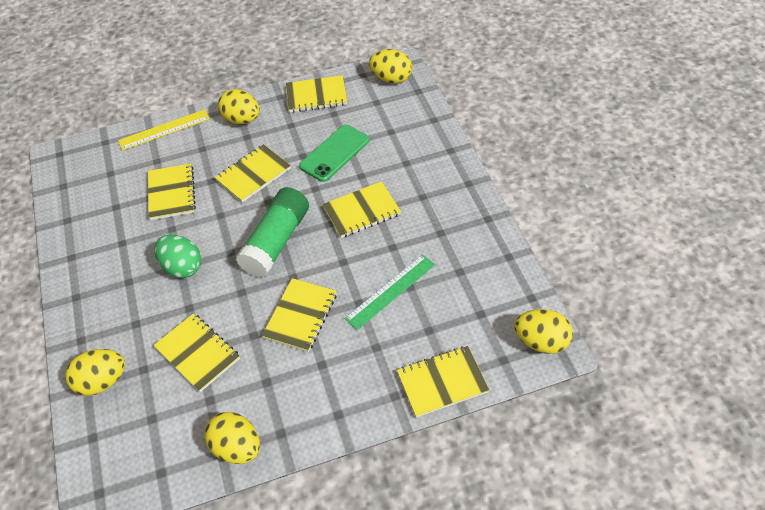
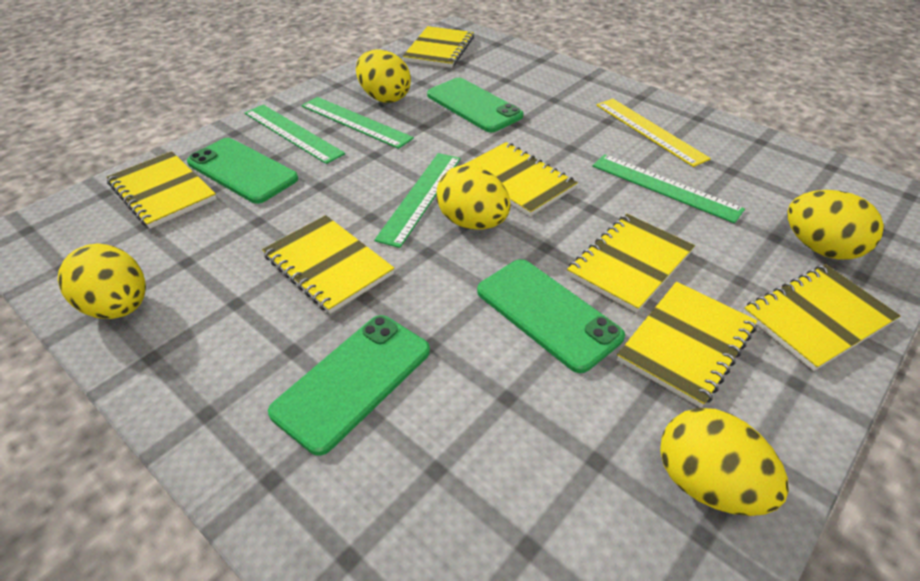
green egg: [154,234,202,278] = 1 -> none = 0
green glue stick: [236,187,309,278] = 1 -> none = 0
green phone: [299,125,370,182] = 1 -> [187,138,298,204] [268,315,430,456] [427,78,524,132] [477,259,625,373] = 4
green ruler: [344,254,435,330] = 1 -> [245,105,345,164] [301,97,414,149] [374,153,461,248] [592,154,745,223] = 4

